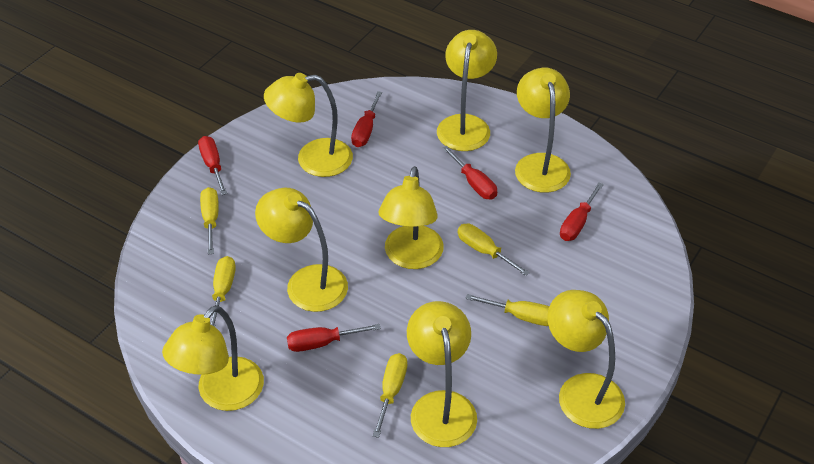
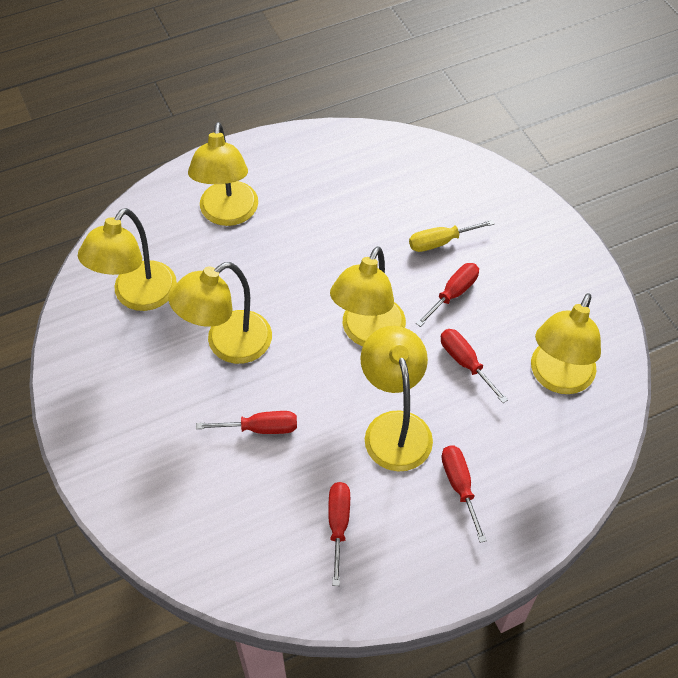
yellow lamp: [162,305,264,411] [255,188,348,312] [264,73,353,177] [378,166,444,269] [407,301,477,447] [437,30,497,151] [515,68,571,193] [547,290,625,429] = 8 -> [78,208,177,311] [168,262,272,364] [188,122,258,226] [330,246,406,346] [360,326,433,471] [531,293,601,394] = 6
yellow screwdriver: [200,187,219,254] [210,256,236,327] [373,353,407,438] [458,224,530,276] [466,294,549,326] = 5 -> [409,220,495,252] = 1

